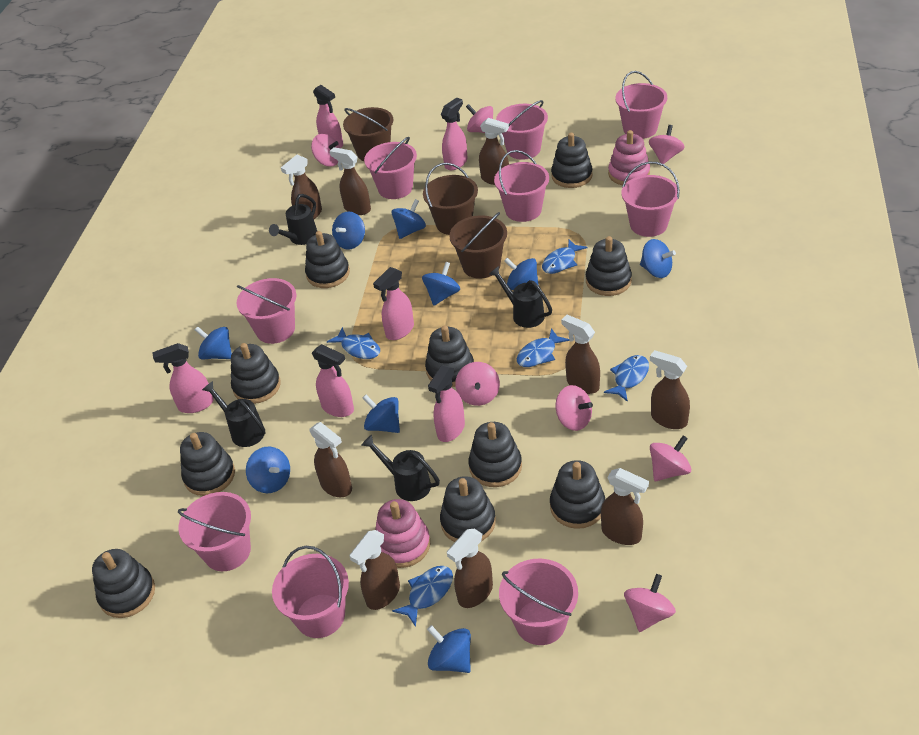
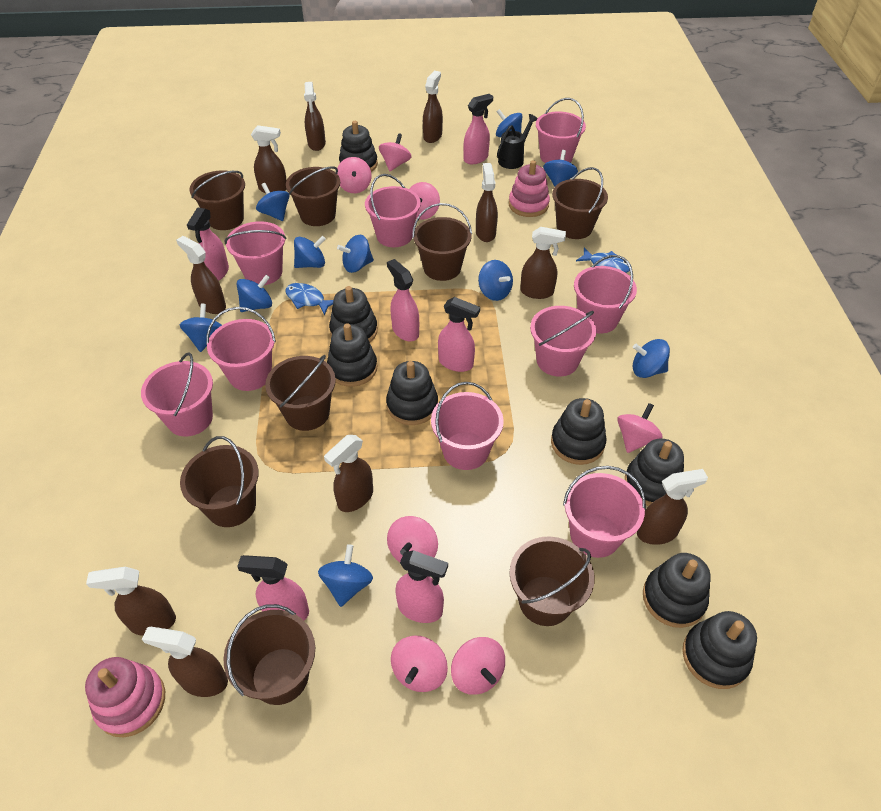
black stacking toy: [92,549,155,618] [180,432,235,496] [231,343,281,404] [305,231,350,288] [425,325,474,387] [440,476,496,542] [469,422,522,487] [550,460,605,529] [551,133,593,188] [586,236,632,296] = 10 -> [327,323,377,387] [329,286,378,342] [339,121,378,172] [386,361,438,425] [551,398,607,465] [625,439,684,506] [643,553,711,628] [682,611,757,689] = 8
black watering can: [202,381,266,447] [269,194,317,245] [361,435,440,501] [489,266,552,328] = 4 -> [497,114,538,169] = 1
blue fish: [327,327,380,359] [392,566,453,627] [517,328,570,367] [542,239,587,274] [604,355,649,402] = 5 -> [285,283,333,315] [576,247,632,273] = 2
blue spinning top: [195,326,232,359] [246,447,290,493] [332,211,365,250] [363,395,400,433] [391,199,426,239] [422,262,460,306] [427,625,471,673] [504,258,539,290] [640,239,676,278] = 9 -> [180,304,222,352] [237,275,272,312] [256,183,289,221] [294,236,326,268] [318,544,373,607] [337,235,374,273] [478,260,513,301] [496,109,522,137] [543,150,578,187] [632,339,670,378] = 10
brown bucket: [343,107,393,161] [423,163,478,235] [449,212,507,279] = 3 -> [180,436,259,527] [189,170,245,230] [223,604,315,705] [265,355,336,431] [286,167,340,226] [412,203,472,281] [509,536,595,626] [552,167,608,239] = 8
brown spray bottle: [281,155,322,219] [309,422,352,497] [329,147,371,215] [349,530,400,610] [447,529,493,608] [479,118,509,185] [561,315,600,394] [601,468,649,545] [650,350,690,429] = 9 -> [86,567,176,636] [142,627,228,697] [176,236,226,314] [251,125,287,193] [304,82,326,151] [324,435,373,512] [423,71,443,143] [476,163,498,242] [520,227,566,299] [637,469,708,545] = 10

